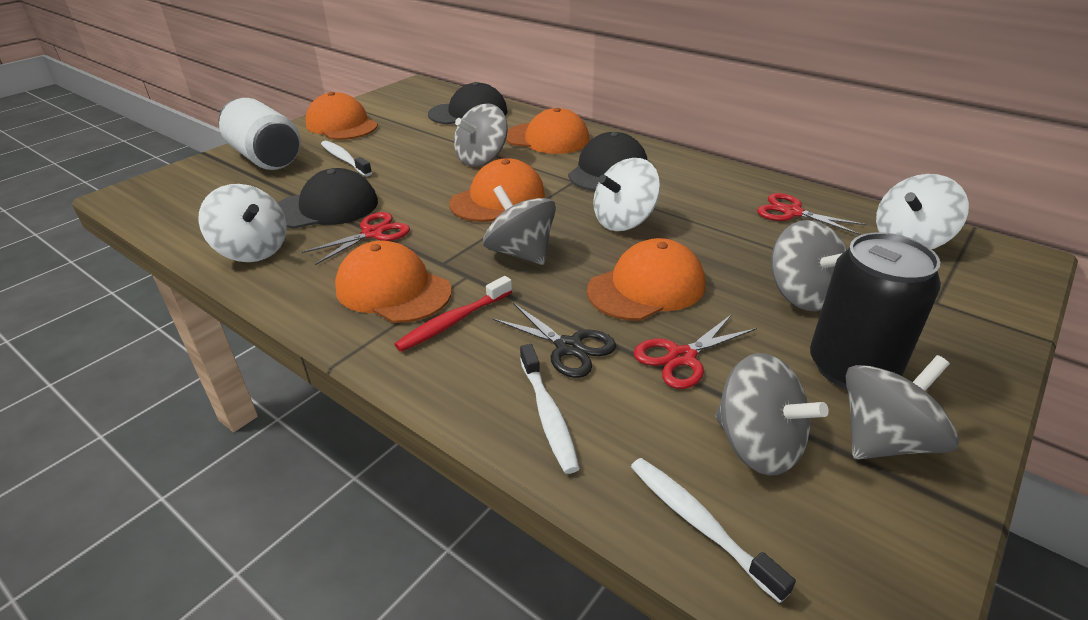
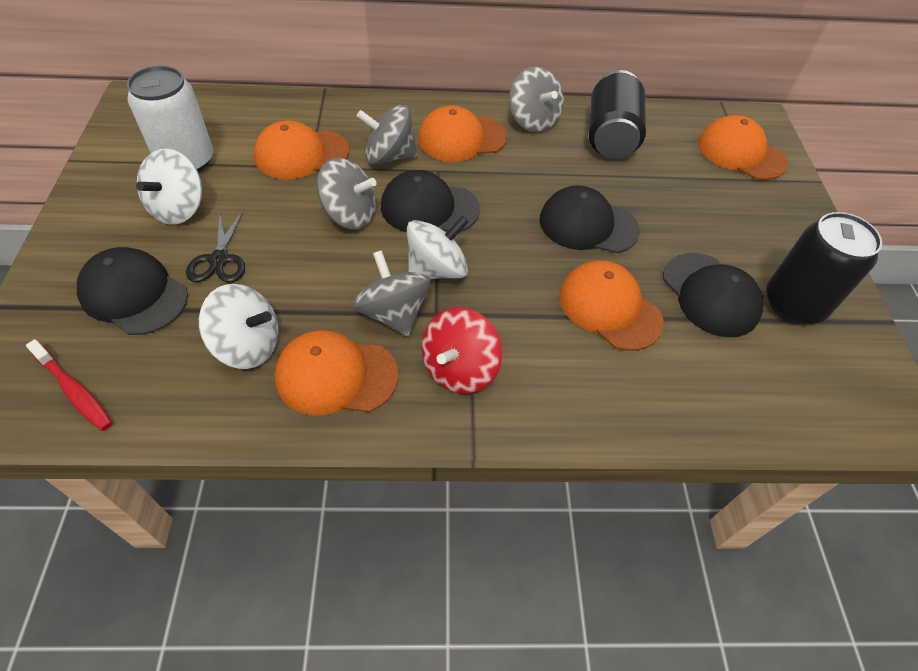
black can: [810,232,941,389] = 1 -> [589,70,646,159] [766,212,882,325] = 2
black cap: [278,168,378,228] [428,82,507,124] [568,132,648,191] = 3 -> [77,247,188,335] [381,170,480,232] [540,186,640,253] [663,253,763,337] = 4
grey spinning top: [454,103,508,166] [483,185,556,265] [715,353,829,476] [771,220,847,311] [846,355,959,459] = 5 -> [317,158,377,230] [353,250,431,336] [357,105,417,165] [509,66,564,133] = 4
red scissors: [302,212,410,265] [634,314,757,389] [757,193,867,235] = 3 -> none = 0
red spinning top: none = 0 -> [422,307,502,394] = 1
white toothbrush: [321,141,372,177] [520,344,580,474] [631,458,796,603] = 3 -> none = 0

